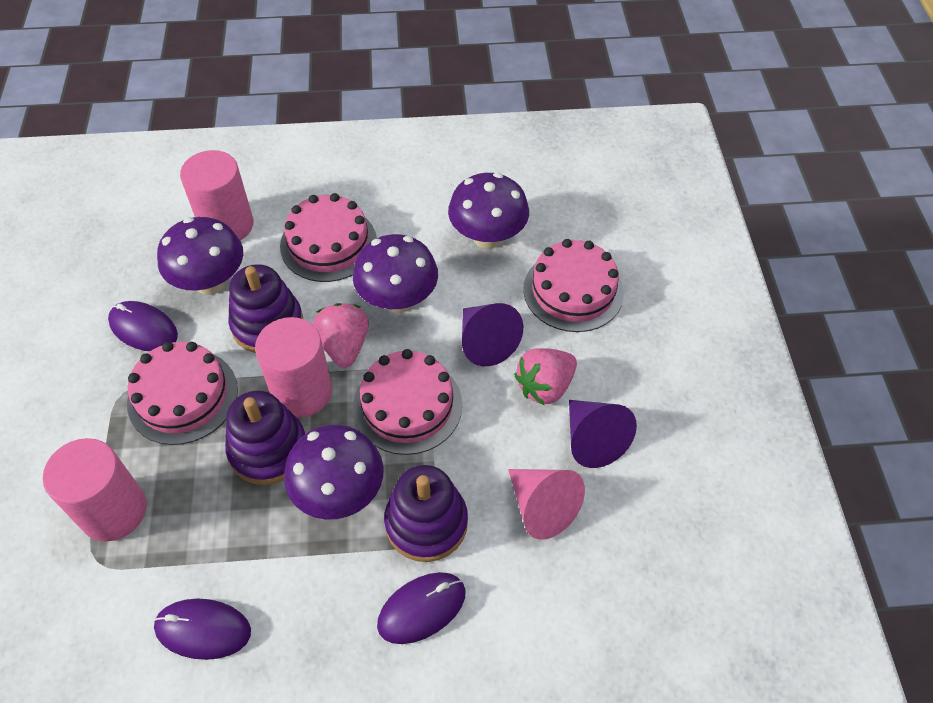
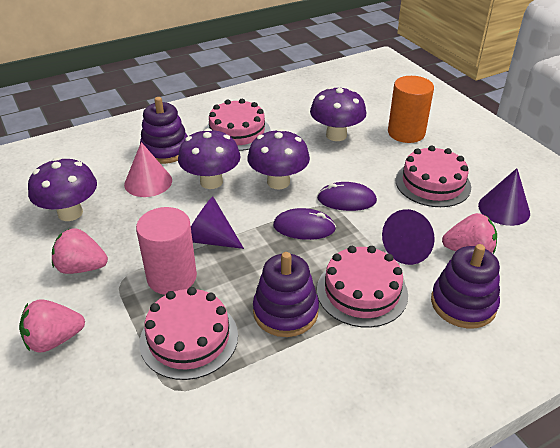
orange cylinder: none = 0 -> [388,76,434,143] = 1
pink cylinder: [43,438,147,542] [180,150,254,241] [255,317,332,417] = 3 -> [136,207,197,295] = 1
pink strawberry: [313,303,369,368] [514,348,577,405] = 2 -> [19,299,85,353] [52,228,108,274] [442,213,497,254] = 3
purple cone: [462,303,523,366] [569,400,637,468] = 2 -> [191,196,244,249] [382,209,435,265] [478,168,530,226] = 3
purple mouse: [108,301,178,351] [154,598,251,660] [377,572,466,644] = 3 -> [273,208,336,240] [317,182,377,211] = 2

